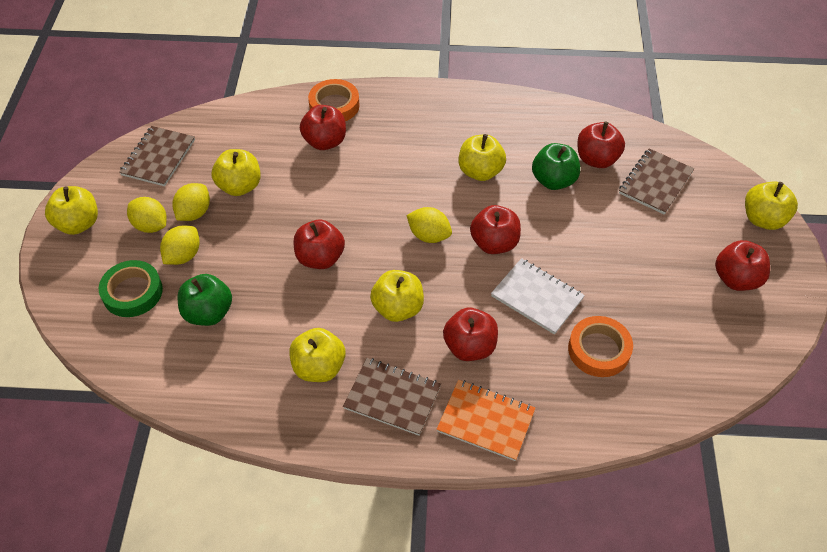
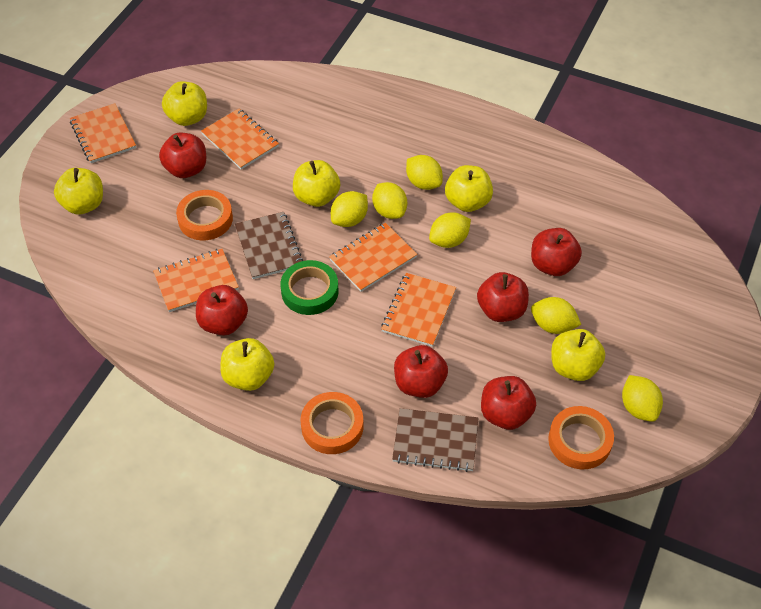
brown notebook: [119,126,195,186] [343,358,441,436] [619,148,694,215] = 3 -> [235,212,303,279] [392,408,478,472] = 2
green apple: [177,274,232,326] [532,143,580,190] = 2 -> none = 0
orange notebook: [436,380,535,461] = 1 -> [70,103,136,163] [153,249,239,312] [201,109,279,170] [329,223,417,292] [381,273,456,347] = 5
orange tape: [308,79,360,121] [568,316,633,377] = 2 -> [176,190,233,240] [300,392,363,454] [548,406,614,470] = 3
white notebook: [491,258,585,335] = 1 -> none = 0
yellow lemon: [127,197,167,233] [160,226,200,265] [172,183,210,221] [406,207,452,243] = 4 -> [331,191,368,227] [372,182,407,219] [406,155,443,190] [429,212,471,248] [531,297,581,334] [622,375,663,422] = 6

